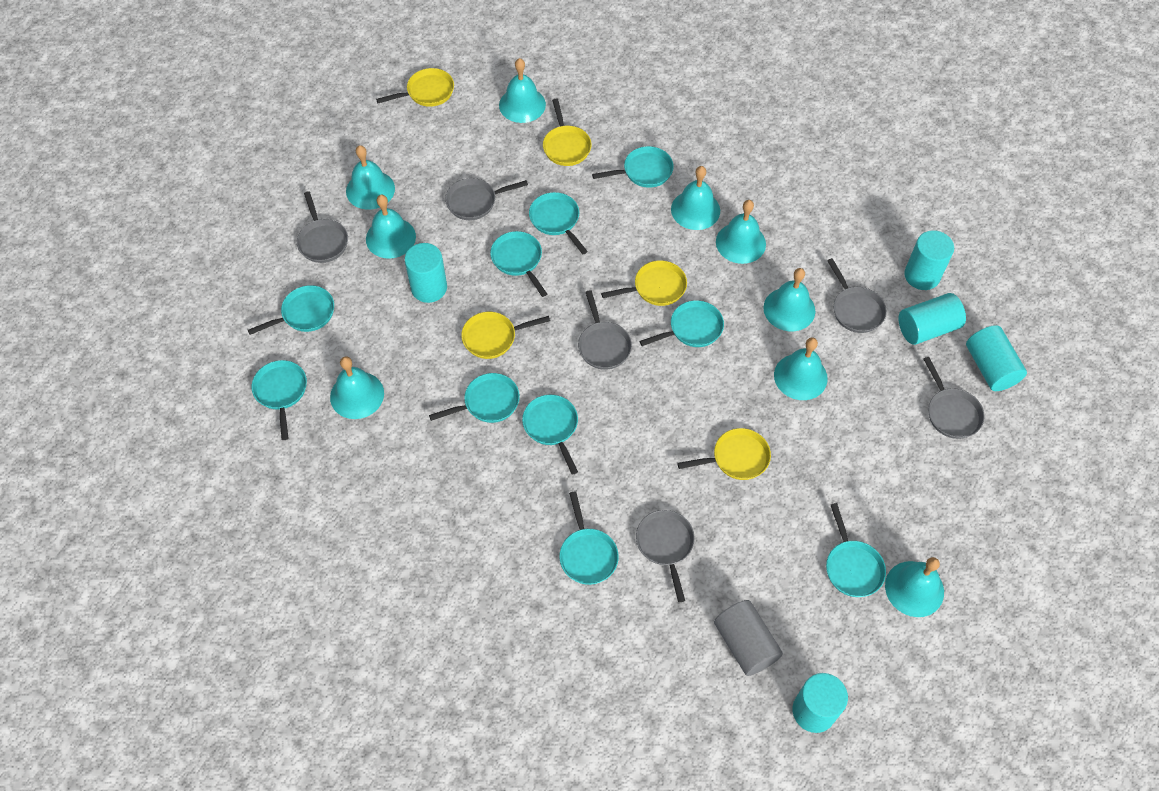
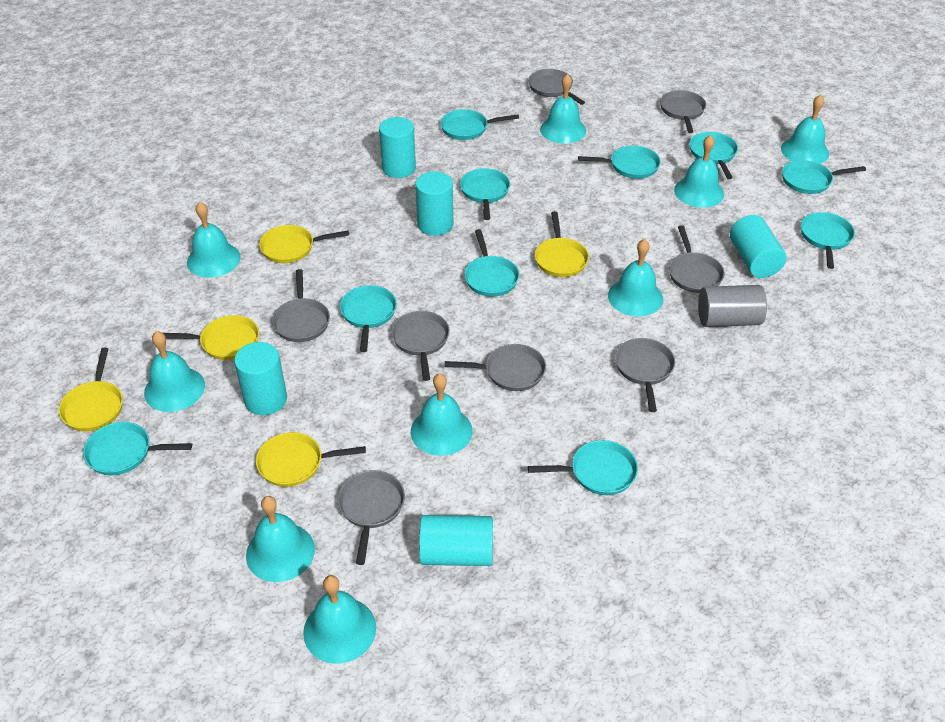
grey pan: [297,191,348,263] [445,178,528,220] [578,290,632,370] [636,510,695,602] [827,258,887,333] [923,357,985,439] = 6 -> [272,269,330,342] [337,470,405,565] [391,311,450,381] [445,344,546,391] [528,69,585,105] [615,338,675,412] [660,90,706,133] [669,225,725,293] = 8

